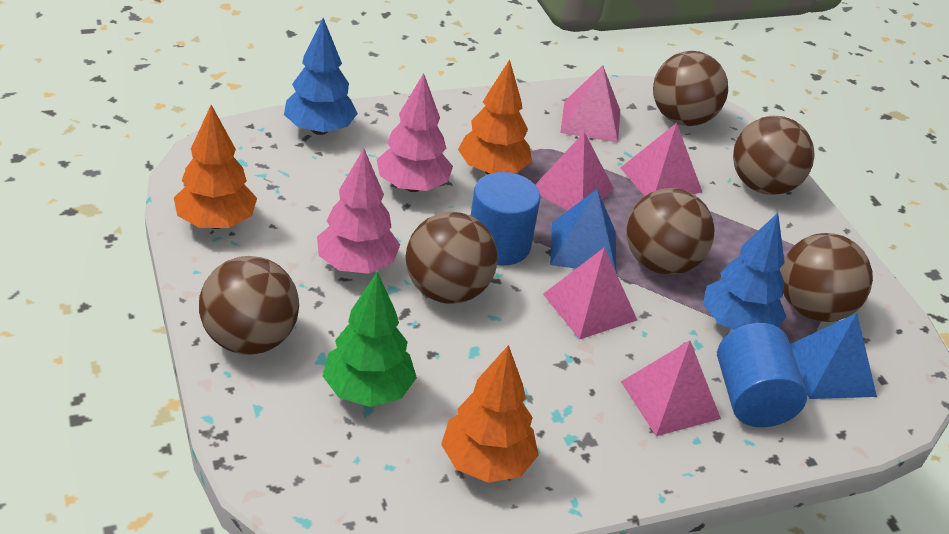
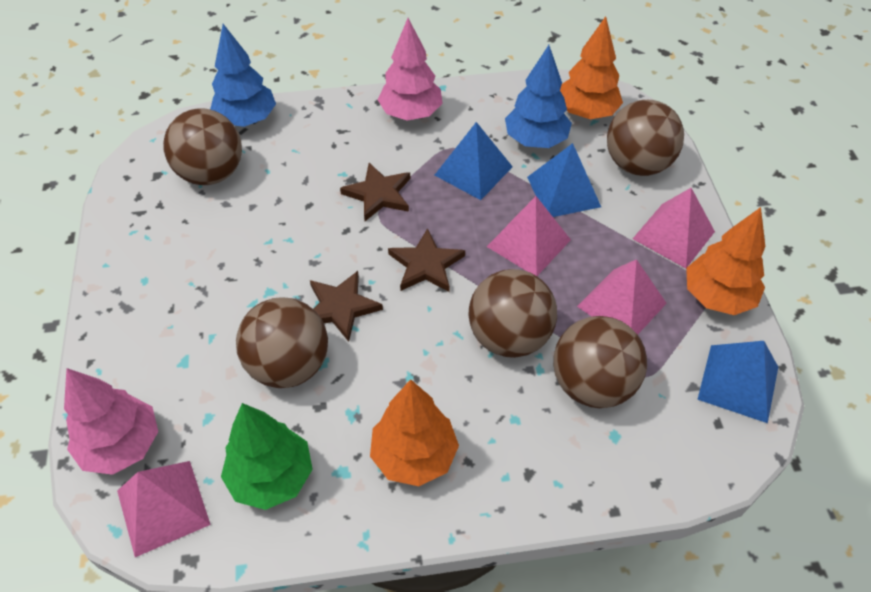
blue cylinder: [470,172,540,265] [717,323,807,427] = 2 -> none = 0
blue pyramid: [550,189,616,271] [790,313,877,399] = 2 -> [435,122,513,200] [527,143,601,217] [697,341,778,423] = 3
brown ball: [199,256,299,355] [405,212,498,304] [627,188,714,275] [653,51,728,126] [733,116,814,195] [781,233,873,322] = 6 -> [163,108,242,185] [236,297,328,388] [468,269,557,358] [553,316,647,408] [607,100,684,176] = 5
brown star: none = 0 -> [310,271,383,342] [340,163,410,221] [388,228,465,292] = 3
pink pyramid: [535,132,614,210] [543,247,637,340] [560,65,620,143] [620,123,702,196] [621,341,721,436] = 5 -> [117,461,211,557] [487,196,571,276] [577,259,667,335] [633,188,715,268] = 4

